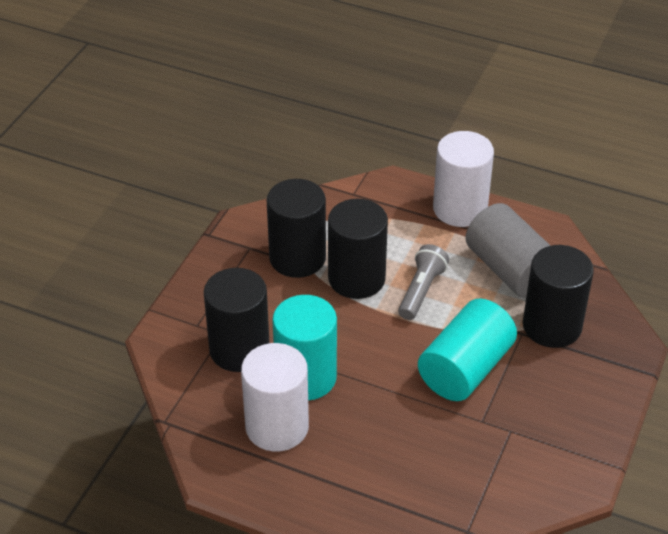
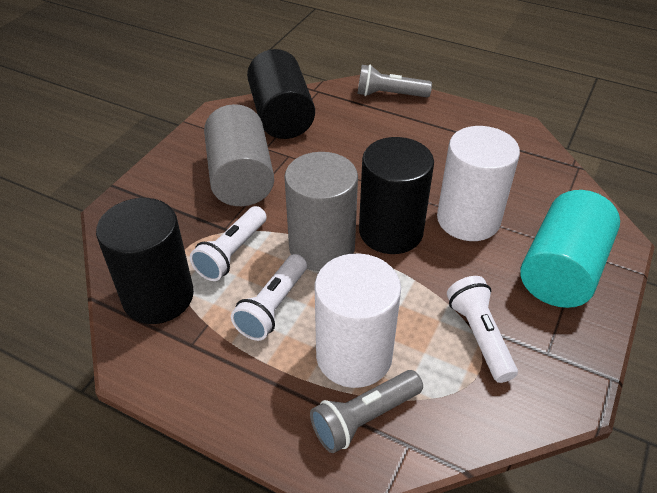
black cylinder: [204,268,270,372] [267,179,326,278] [328,199,388,299] [523,245,594,348] = 4 -> [96,198,194,324] [247,49,315,139] [359,137,434,254] = 3
grey cylinder: [466,203,551,298] = 1 -> [204,104,274,206] [284,152,358,271] = 2
grey flashlight: [398,244,449,320] = 1 -> [310,370,423,453] [358,65,432,97] = 2
turquoise cylinder: [272,295,337,400] [418,299,517,401] = 2 -> [520,190,620,308] = 1
white flashlight: none = 0 -> [190,206,267,281] [231,254,307,341] [447,276,518,383] = 3

